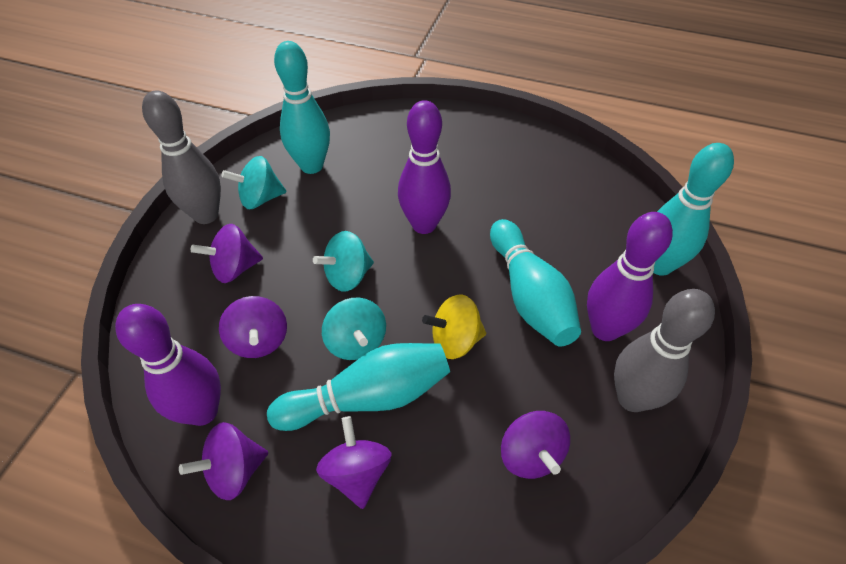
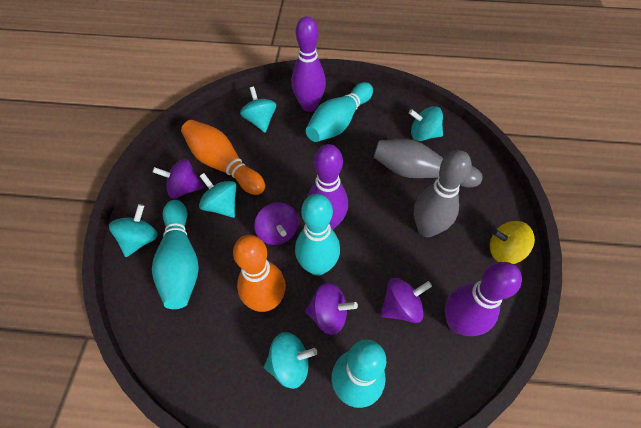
orange bowling pin: none = 0 -> [181,120,265,195] [233,235,286,312] = 2
purple spinning top: [179,422,268,500] [191,224,263,283] [219,296,287,358] [316,416,392,509] [501,411,570,479] = 5 -> [153,159,205,199] [254,202,299,245] [305,283,358,335] [380,278,432,323] = 4
turquoise spinning top: [221,156,286,209] [313,231,374,292] [322,298,386,360] = 3 -> [109,204,158,257] [199,173,236,218] [240,87,276,133] [264,332,317,389] [409,106,443,141] = 5

